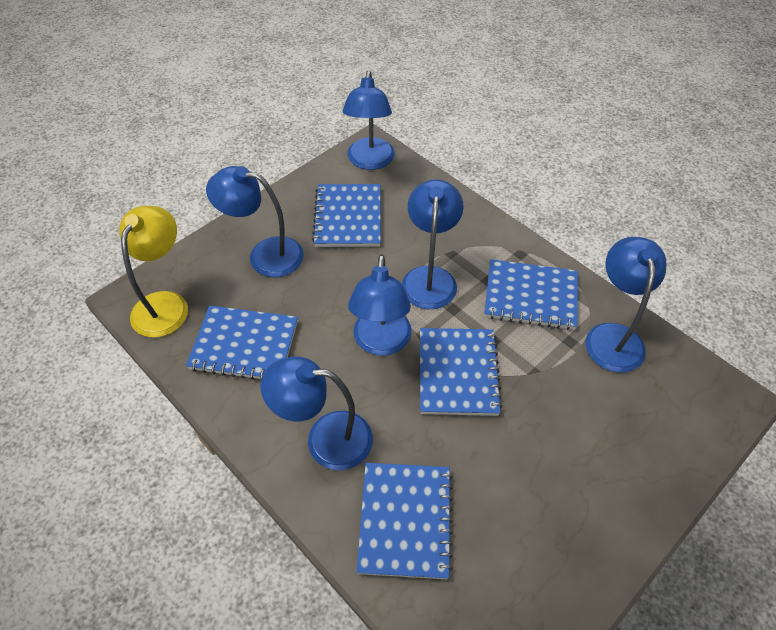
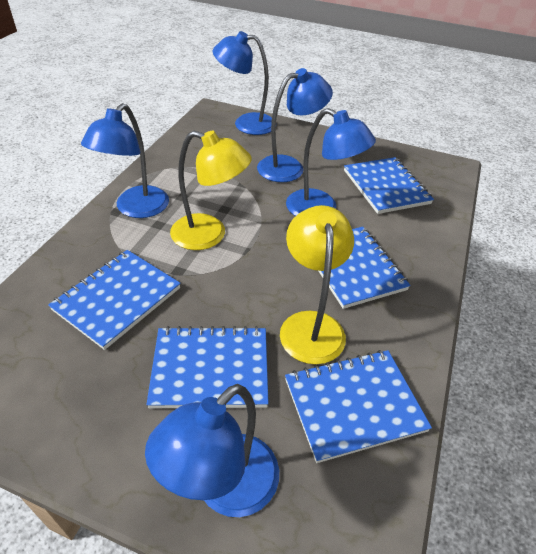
blue lamp: [206,166,304,277] [260,357,373,470] [343,71,395,170] [348,254,412,356] [402,179,464,309] [586,237,666,373] = 6 -> [81,103,169,218] [145,384,279,517] [213,31,272,135] [257,68,333,182] [286,108,376,216] = 5
yellow lamp: [119,206,188,338] = 1 -> [170,131,252,250] [280,205,354,364] = 2

